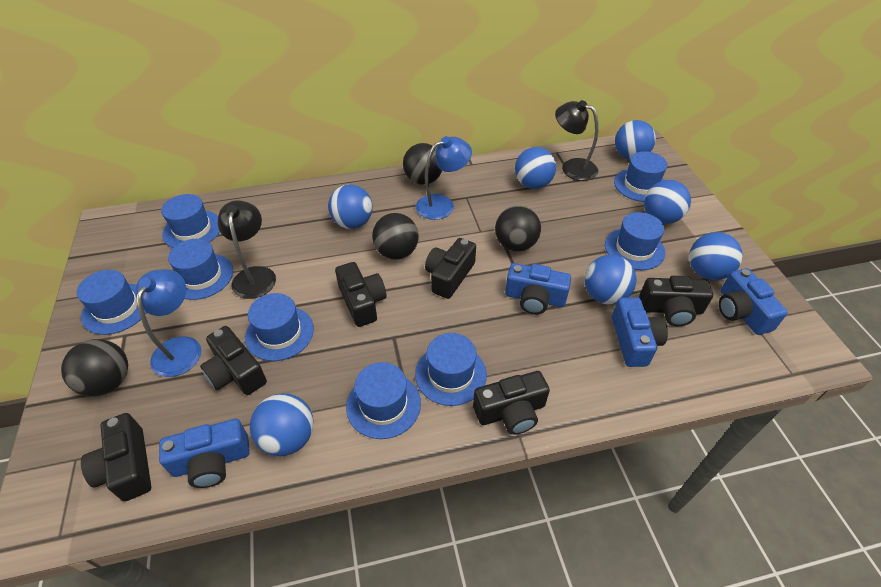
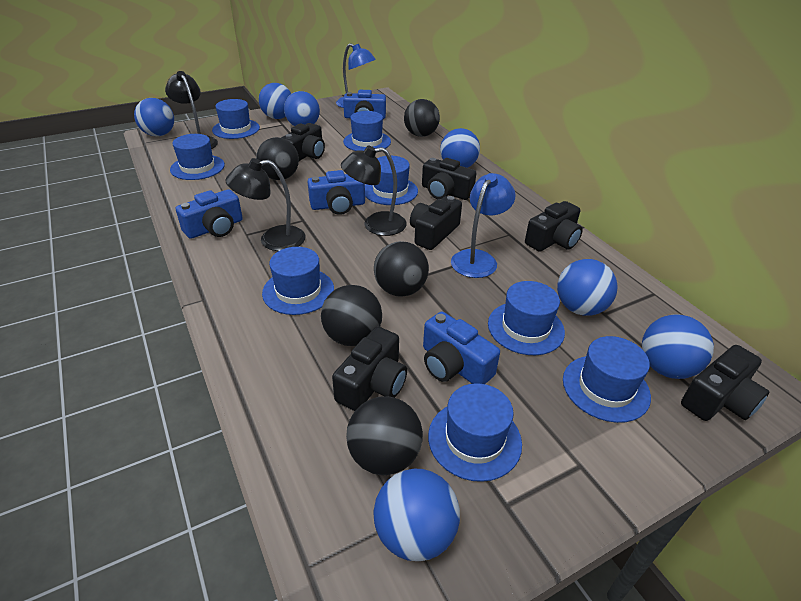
black ball: [61,339,128,397] [372,213,419,259] [403,143,442,185] [495,206,541,251] = 4 -> [256,137,299,180] [321,285,382,346] [346,396,423,475] [374,241,429,297] [404,99,440,137] = 5
black lamp: [218,200,276,299] [555,100,598,181] = 2 -> [165,71,218,149] [225,158,306,251] [341,146,407,236] = 3

